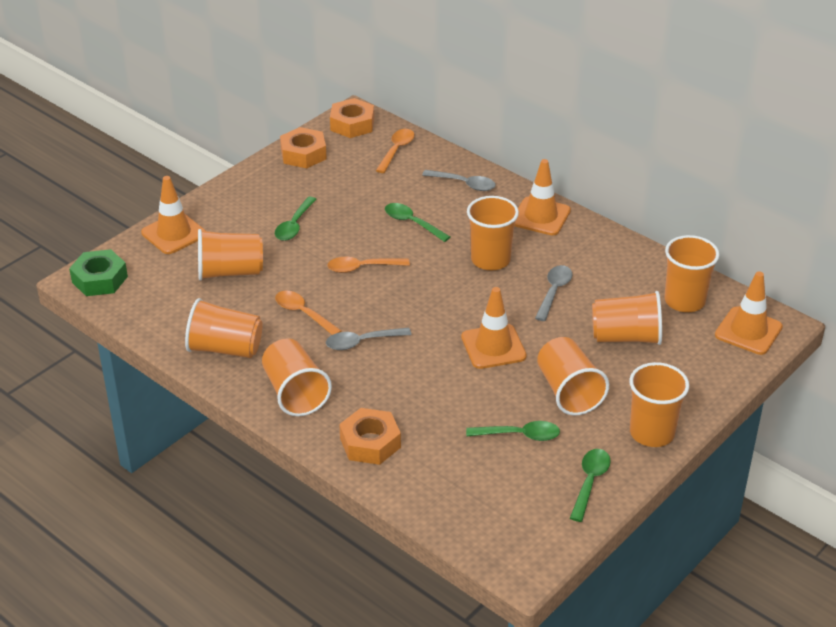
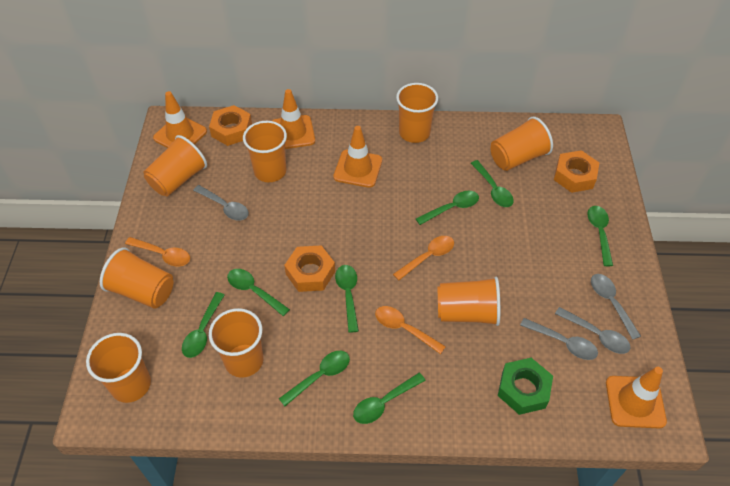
green spoon: [275,197,317,241] [385,203,450,242] [466,421,560,441] [570,449,611,522] = 4 -> [182,292,224,358] [227,269,290,316] [279,351,350,406] [335,265,359,333] [353,373,426,424] [416,191,479,225] [471,160,514,207] [587,206,613,266] = 8
grey spoon: [326,328,412,350] [422,170,496,191] [535,265,572,321] = 3 -> [193,185,249,220] [520,318,598,360] [555,307,631,354] [591,274,641,340] = 4

